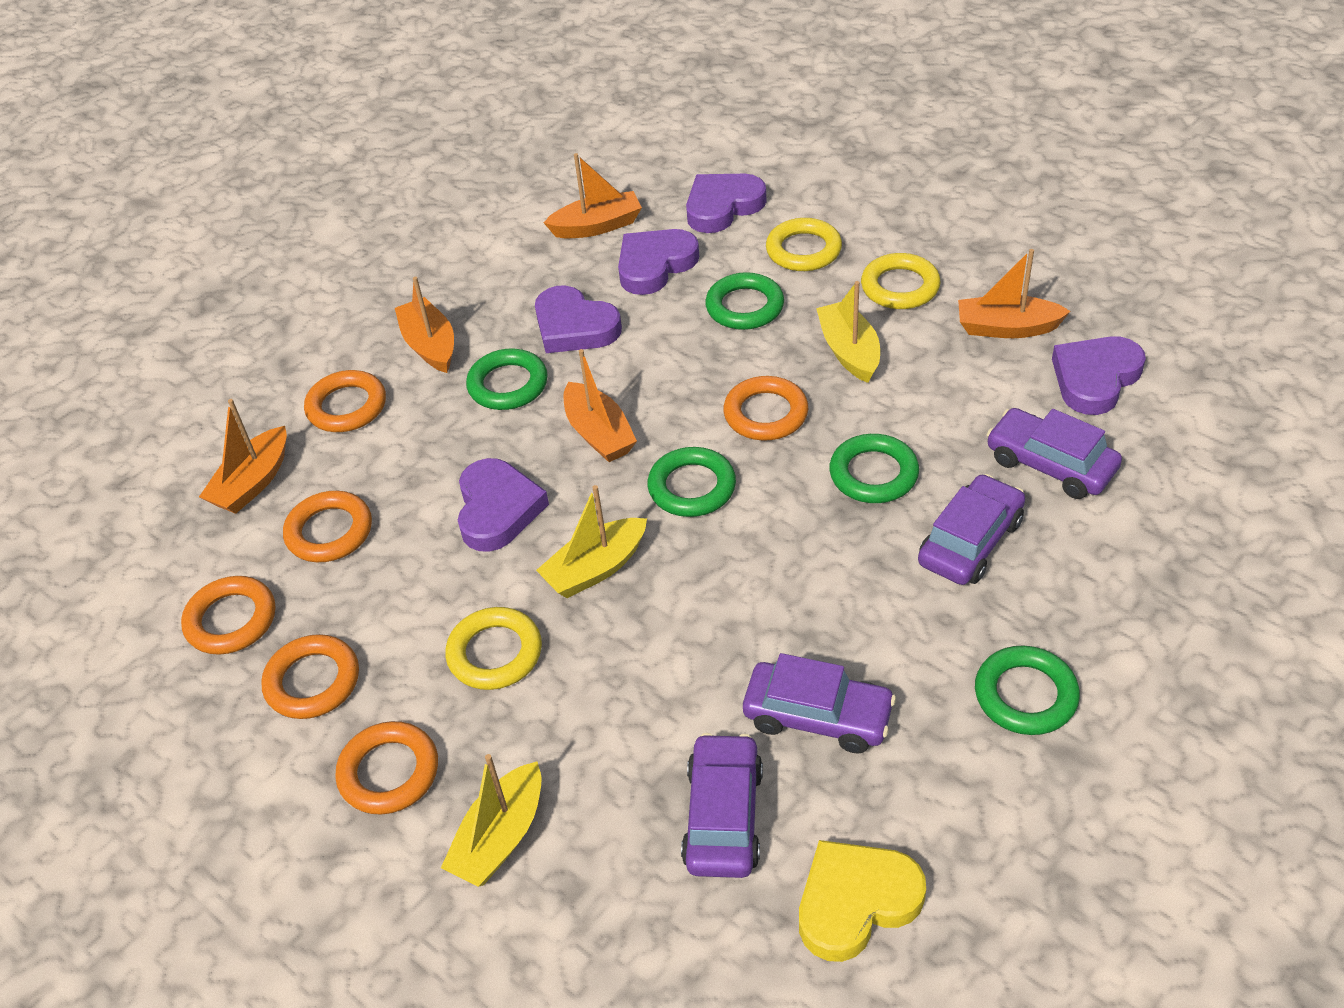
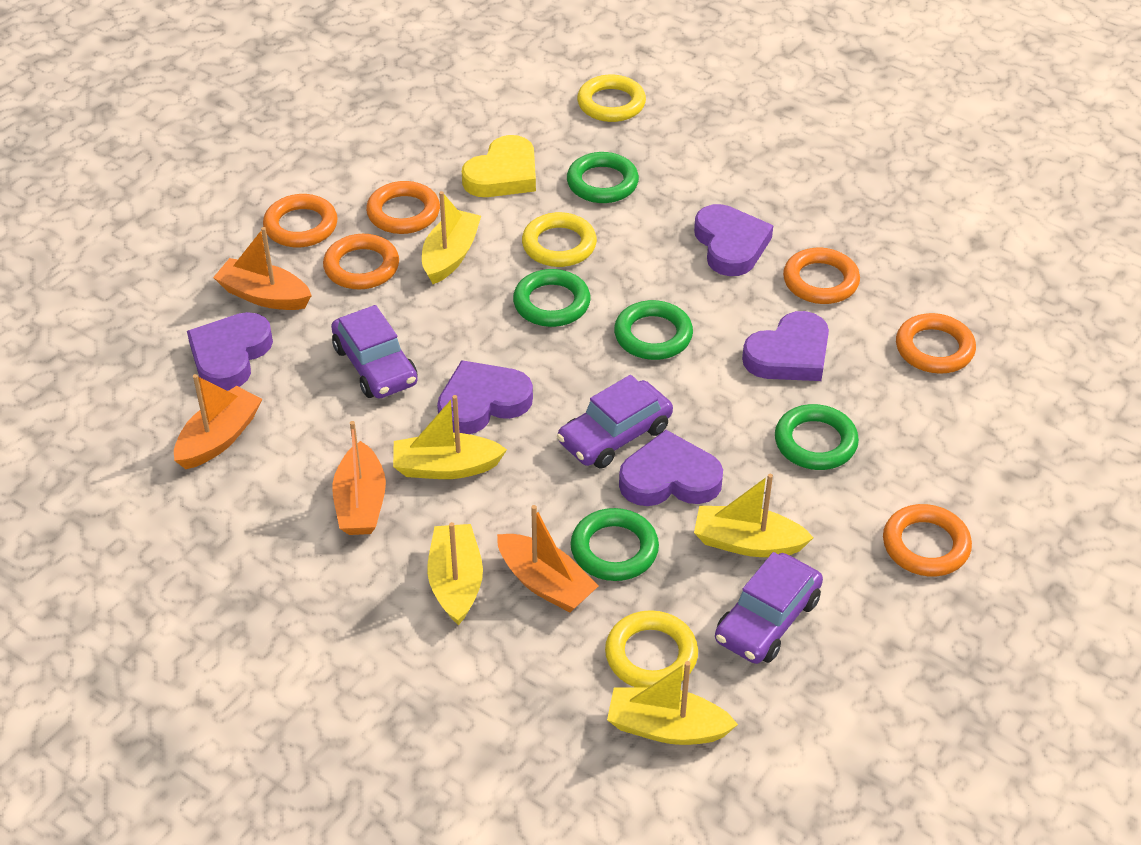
orange boat: [199,399,287,514] [395,277,454,373] [544,153,642,238] [563,349,637,462] [958,249,1070,338] = 5 -> [174,374,262,469] [213,227,312,310] [332,421,386,535] [497,505,599,613] = 4
purple car: [681,733,763,878] [743,653,896,754] [918,474,1025,585] [986,408,1122,499] = 4 -> [331,305,418,398] [557,375,673,468] [715,552,823,664] = 3
yellow boat: [441,754,542,887] [536,485,647,598] [816,281,880,383] = 3 -> [393,395,507,479] [422,191,481,284] [427,522,483,626] [607,661,738,745] [694,474,814,557] = 5

